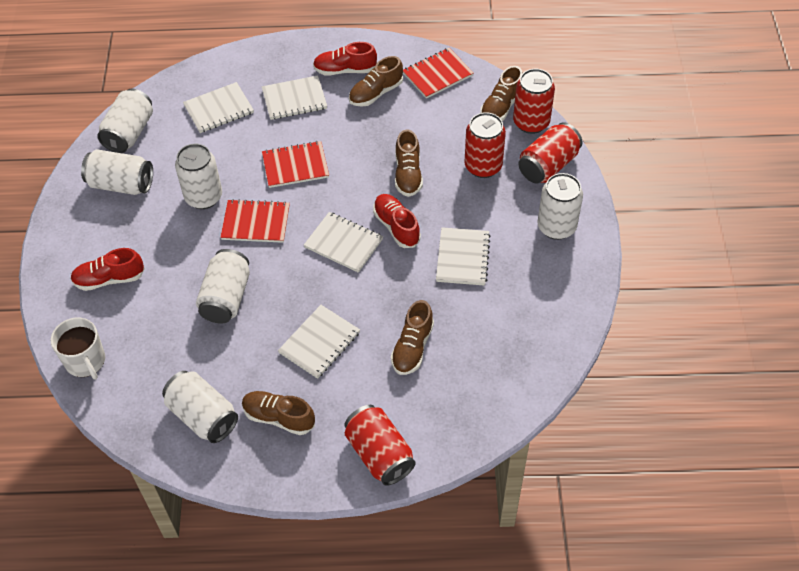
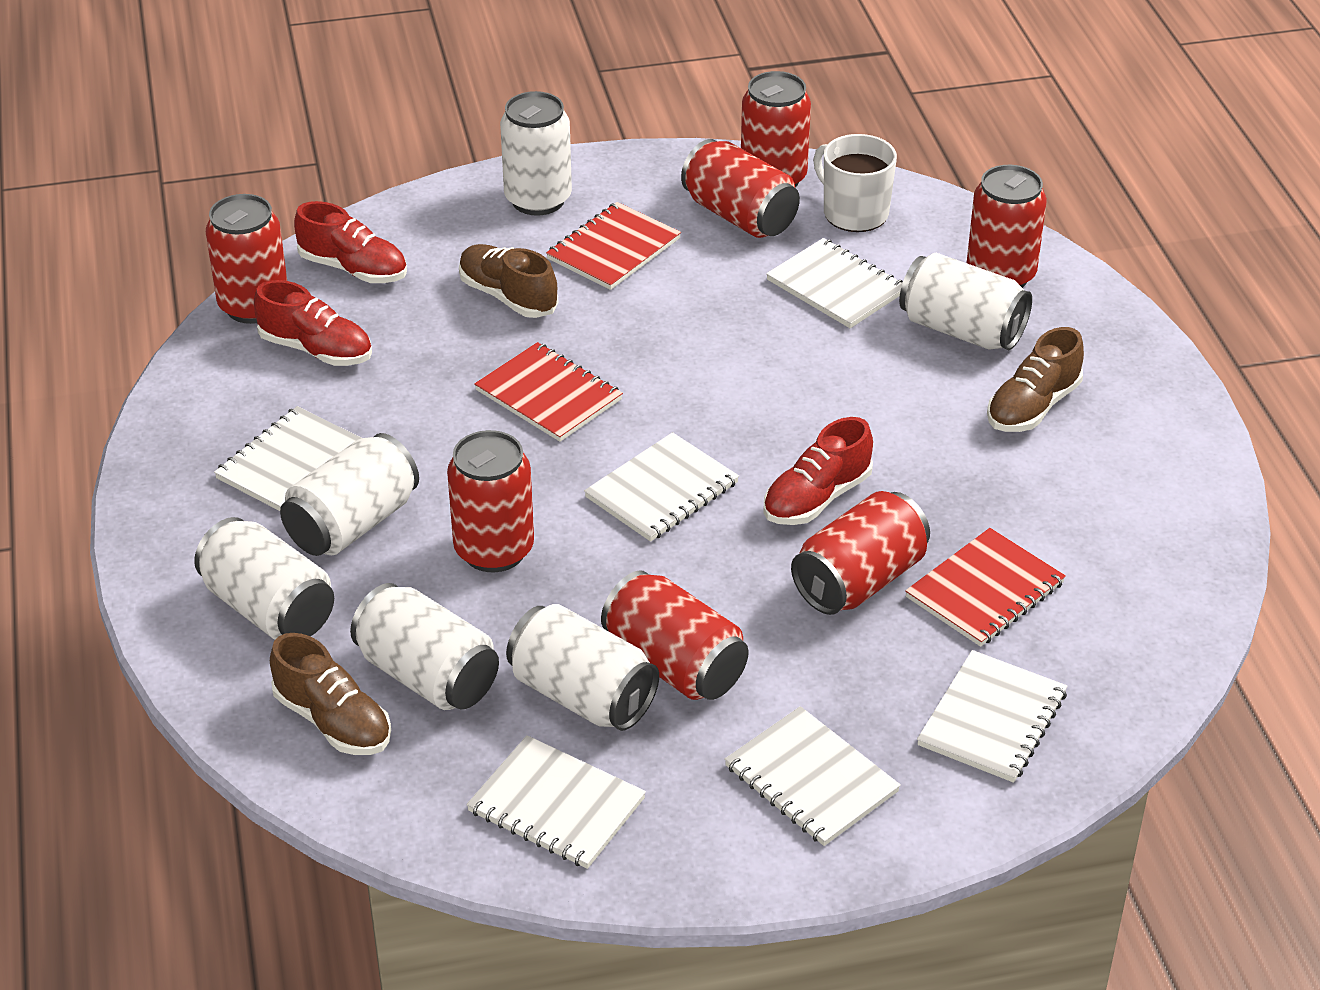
brown shoe: [242,391,315,435] [349,56,403,107] [391,300,434,375] [395,129,423,197] [480,66,523,121] = 5 -> [270,633,391,755] [459,244,558,318] [987,327,1084,432] = 3
red can: [344,405,416,486] [464,112,506,178] [513,69,555,134] [518,122,583,183] = 4 -> [206,194,287,324] [447,430,534,572] [601,570,749,700] [681,139,800,238] [741,71,811,188] [791,491,930,615] [967,165,1047,288] = 7
white notebook: [183,82,254,133] [262,75,327,120] [278,305,360,379] [304,212,383,273] [436,227,491,286] = 5 -> [214,406,361,511] [466,735,646,869] [584,432,739,542] [724,706,901,846] [766,238,903,328] [917,650,1067,783] = 6

